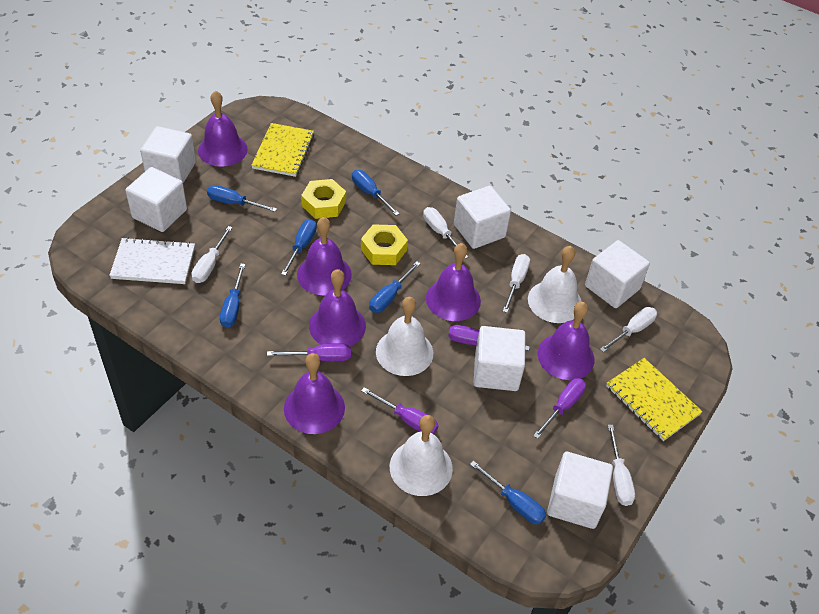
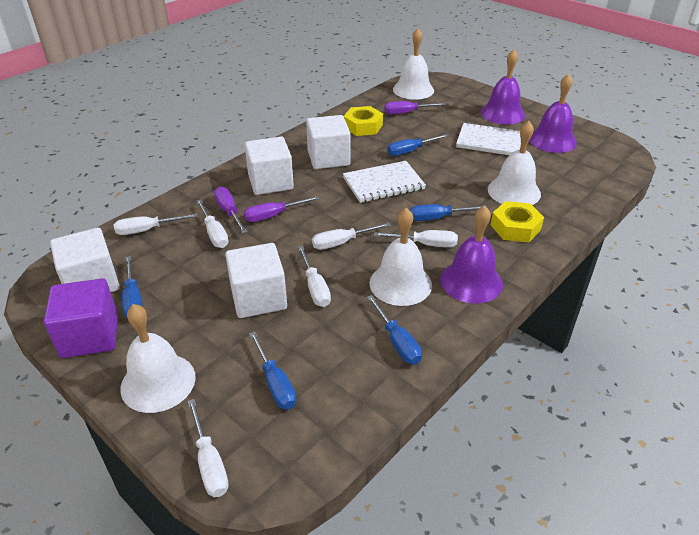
blue screwdriver: [207,185,277,212] [220,264,245,328] [281,219,317,276] [352,170,400,216] [369,262,421,313] [470,461,546,524] = 6 -> [122,256,142,318] [249,331,296,409] [367,295,422,364] [387,134,448,156] [410,204,487,221] = 5
purple bell: [198,90,248,167] [284,353,345,434] [297,217,352,295] [309,269,366,346] [426,243,481,321] [537,302,594,380] = 6 -> [440,205,503,304] [480,50,525,125] [529,74,577,153] = 3
purple cube: none = 0 -> [44,278,118,358] = 1
purple screwdriver: [267,343,351,361] [361,387,438,434] [448,325,530,351] [533,378,586,439] = 4 -> [214,187,247,233] [244,196,320,222] [384,101,446,114] = 3
white bell: [376,297,433,376] [390,415,453,496] [528,246,582,323] = 3 -> [120,304,196,413] [369,208,432,306] [393,28,434,100] [488,121,541,205] = 4
white cube: [125,167,187,232] [140,126,196,183] [454,186,511,249] [474,326,525,391] [547,452,613,529] [585,240,650,308] = 6 -> [50,228,120,292] [225,243,287,318] [245,137,294,195] [306,115,351,169] = 4
white notebook: [109,237,195,284] = 1 -> [343,161,426,203] [456,122,521,155] = 2
white screwdriver: [192,226,233,283] [423,207,468,259] [503,254,530,313] [600,307,657,352] [608,425,635,506] = 5 -> [114,213,198,235] [188,399,229,497] [197,199,229,248] [298,246,331,307] [312,222,391,250] [374,230,458,247] = 6
yellow notebook: [251,123,314,177] [606,358,703,441] = 2 -> none = 0

